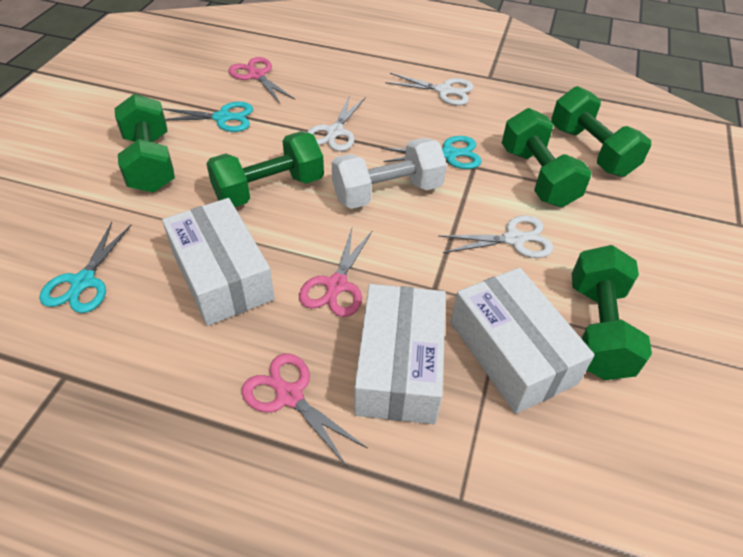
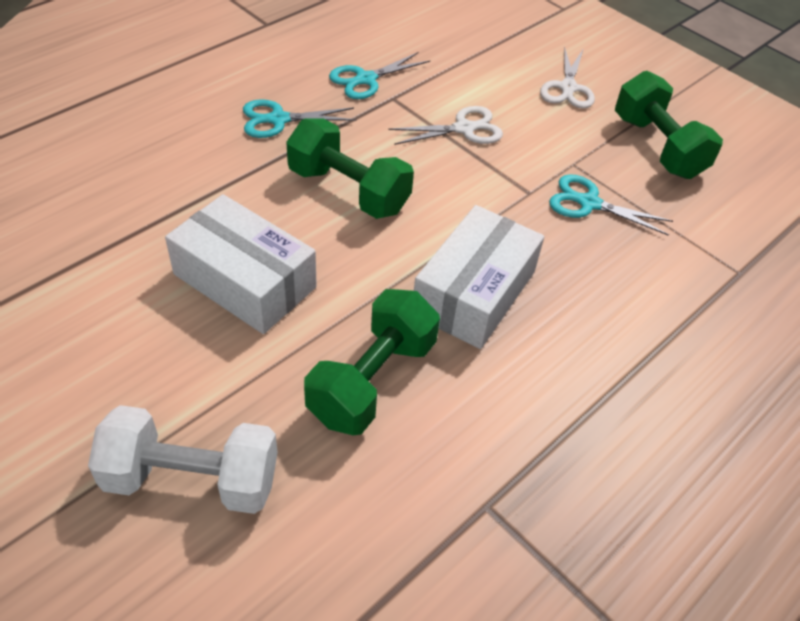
green dumbbell: [115,94,175,193] [206,132,324,207] [502,108,592,207] [551,86,651,177] [572,245,652,380] = 5 -> [286,118,414,219] [304,289,440,435] [615,71,723,179] = 3
pink scissors: [228,57,295,104] [242,353,368,466] [299,228,373,317] = 3 -> none = 0
white box: [162,198,275,326] [354,284,446,424] [451,267,595,414] = 3 -> [165,194,317,334] [414,205,544,349] = 2
white scissors: [307,94,366,151] [385,73,474,105] [438,215,554,258] = 3 -> [388,106,503,145] [540,46,595,109] = 2

